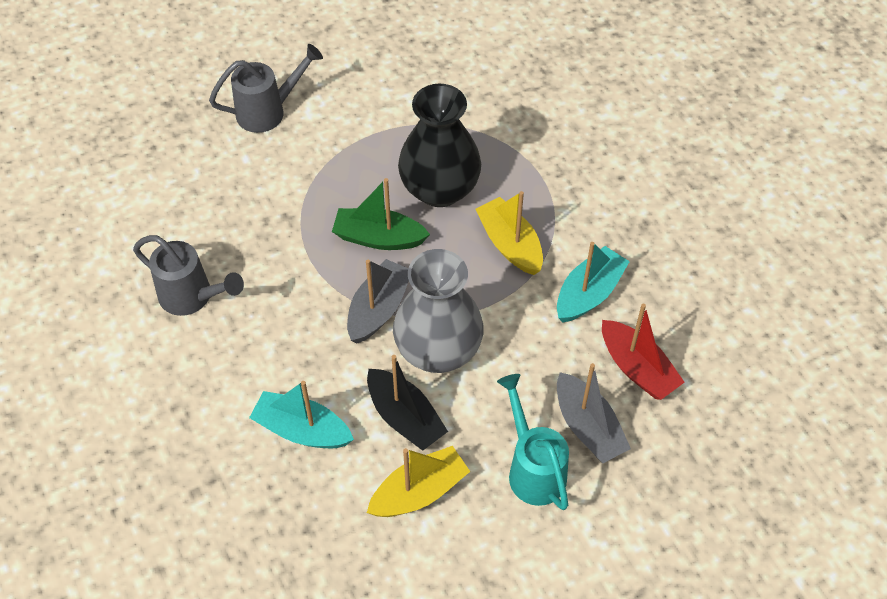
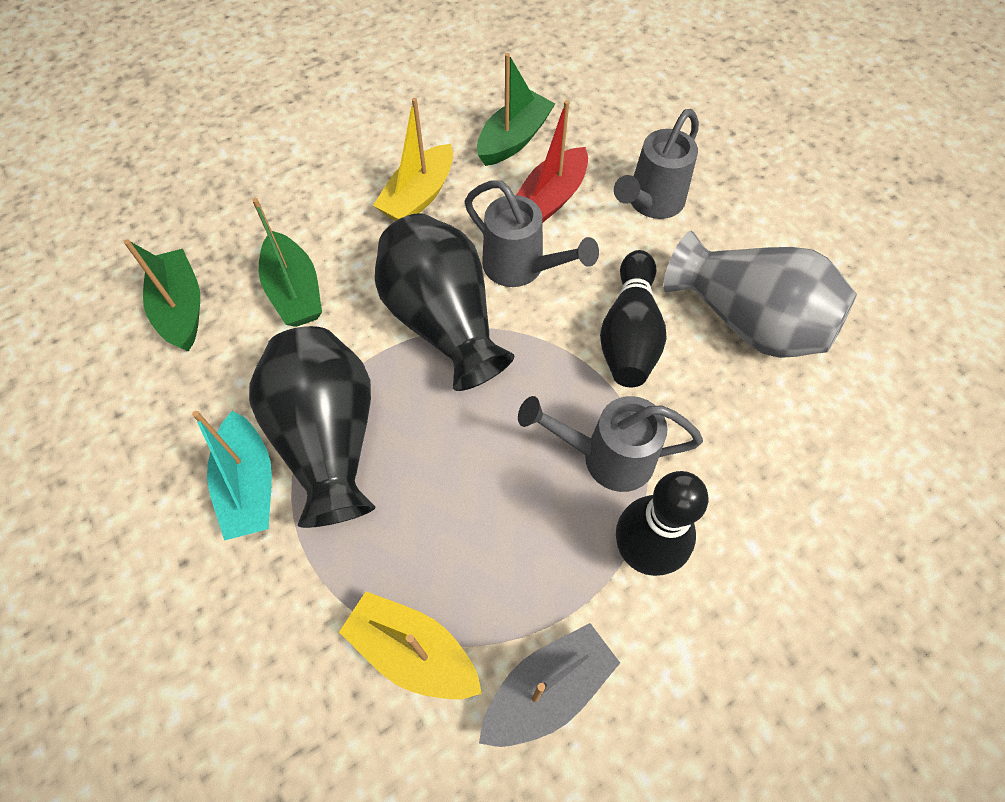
black boat: [367,355,448,451] = 1 -> none = 0
black bowling pin: none = 0 -> [600,250,666,387] [616,471,709,576] = 2
black vase: [398,84,481,207] = 1 -> [249,326,376,528] [375,213,514,391] = 2
green boat: [332,178,430,250] = 1 -> [124,239,200,351] [252,198,322,327] [477,53,555,166] = 3
grey boat: [347,259,409,344] [557,363,631,463] = 2 -> [479,623,620,747] = 1
grey watering can: [133,235,244,316] [209,44,323,133] = 2 -> [465,181,599,287] [518,396,703,492] [614,109,699,219] = 3
turquoise boat: [249,381,354,448] [557,242,630,322] = 2 -> [192,411,272,541] = 1
turquoise watering can: [497,374,569,510] = 1 -> none = 0

